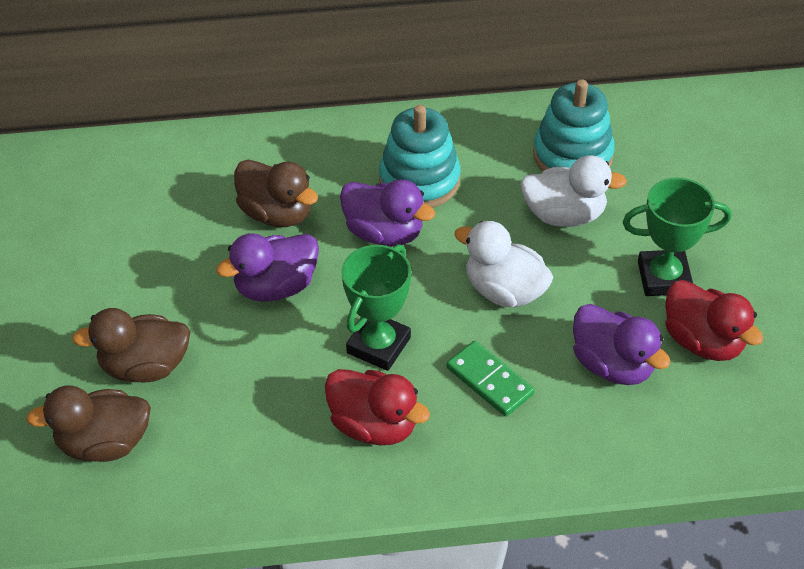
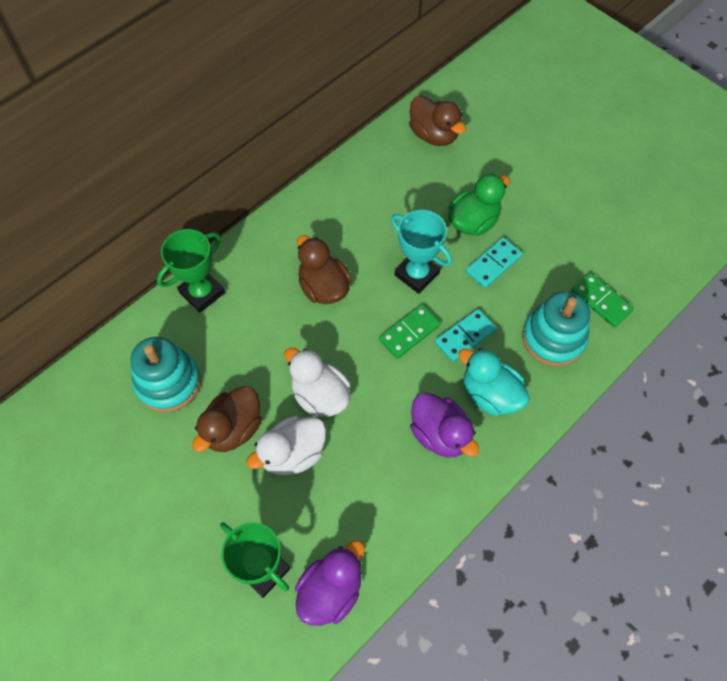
green domino: [446,341,535,417] = 1 -> [379,305,440,359] [571,273,634,327] = 2
green duck: none = 0 -> [448,173,510,236] = 1
purple duck: [216,233,319,302] [340,179,435,247] [573,304,671,385] = 3 -> [295,540,365,626] [410,392,479,457] = 2
red duck: [325,369,430,445] [665,280,763,361] = 2 -> none = 0
turquoise domino: none = 0 -> [435,309,497,362] [466,237,523,288] = 2
turquoise duck: none = 0 -> [458,348,530,416] = 1
turquoise trophy: none = 0 -> [391,210,452,294] = 1

